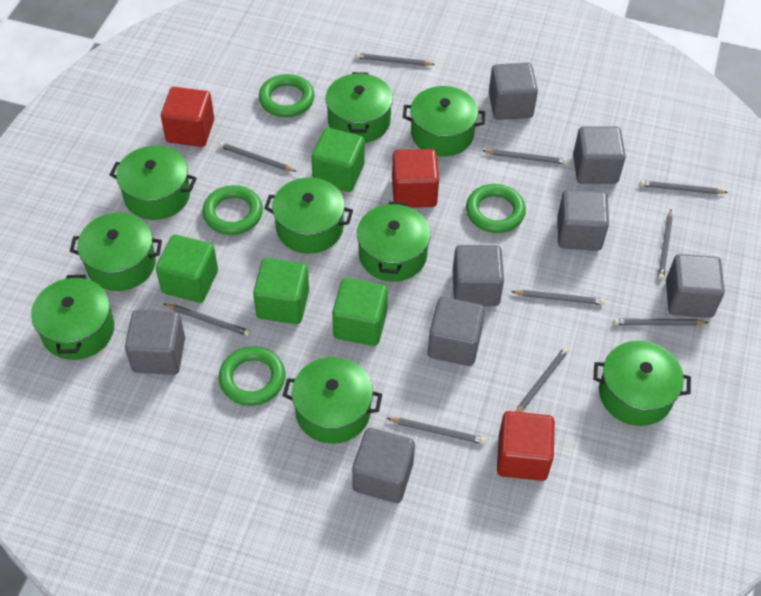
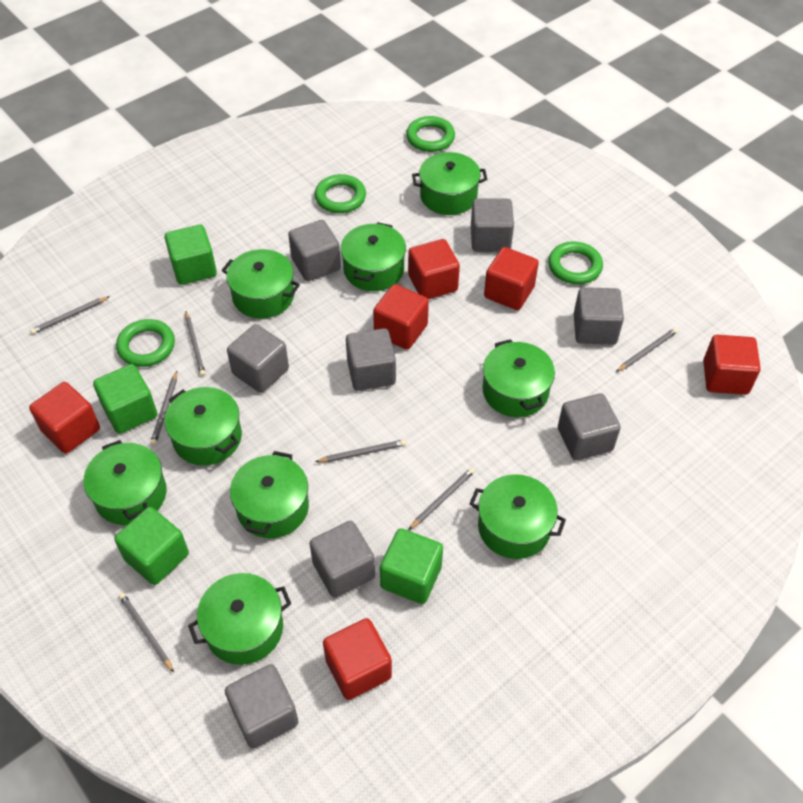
grey pencil: [164,304,250,336] [219,142,297,172] [355,53,435,66] [387,418,486,444] [483,149,568,164] [511,290,605,305] [515,347,568,412] [613,318,709,326] [640,180,728,194] [658,210,673,280] = 10 -> [30,296,110,334] [119,593,174,672] [150,371,177,445] [185,312,205,376] [315,439,406,462] [408,467,475,530] [616,328,678,372] = 7
red cube: [161,87,214,147] [392,149,439,208] [497,411,555,481] = 3 -> [29,382,100,454] [323,618,392,700] [373,284,429,350] [408,239,460,299] [484,247,539,310] [703,335,761,395] = 6

